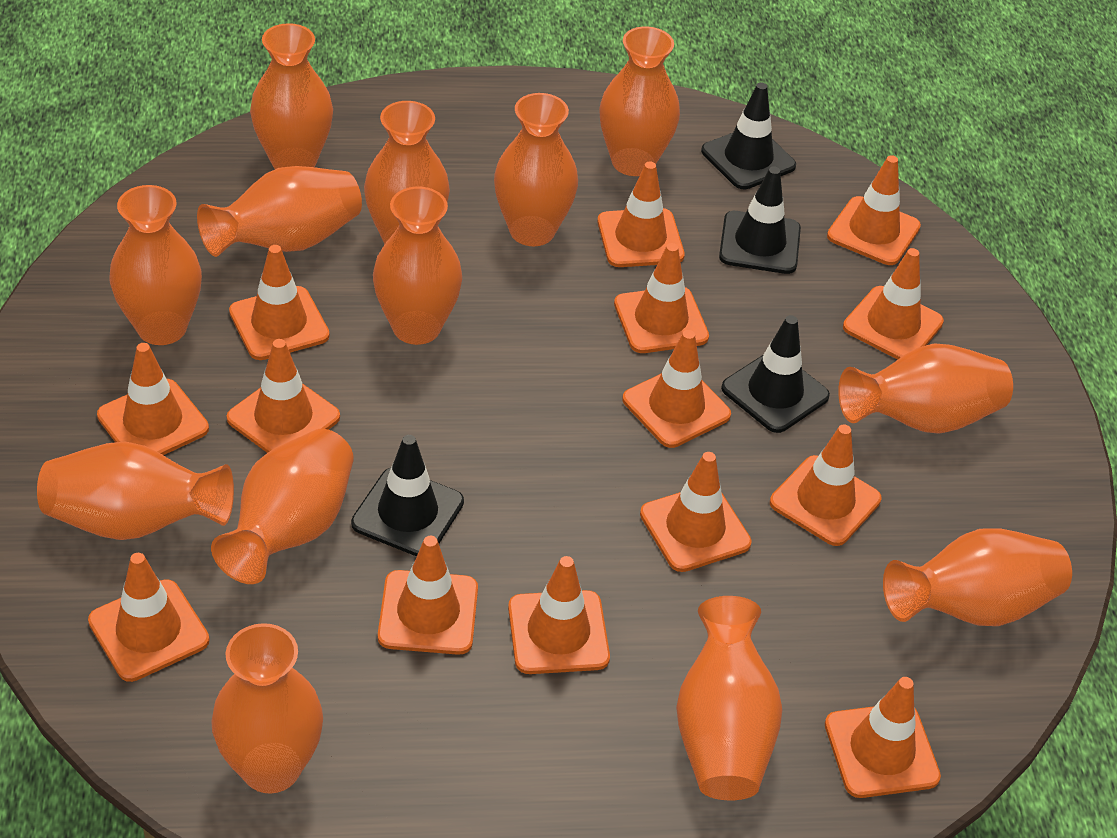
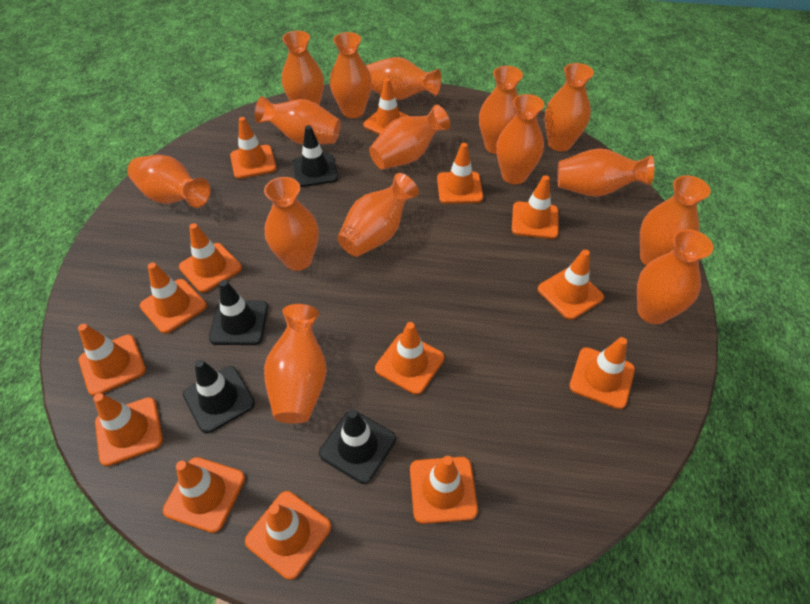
orange vase: [37,442,234,540] [110,185,202,345] [197,166,362,257] [211,429,354,584] [211,623,323,794] [250,23,333,169] [364,101,450,245] [373,187,462,345] [494,93,578,246] [599,27,680,176] [676,596,782,800] [838,343,1013,434] [883,528,1072,626] = 13 -> [127,155,211,208] [255,96,341,144] [264,177,319,271] [264,304,327,424] [282,31,324,106] [330,32,372,118] [337,173,419,257] [366,57,441,100] [369,105,450,169] [479,66,523,154] [496,94,544,184] [544,63,594,151] [557,148,654,197] [637,229,713,324] [640,175,711,265] = 15

